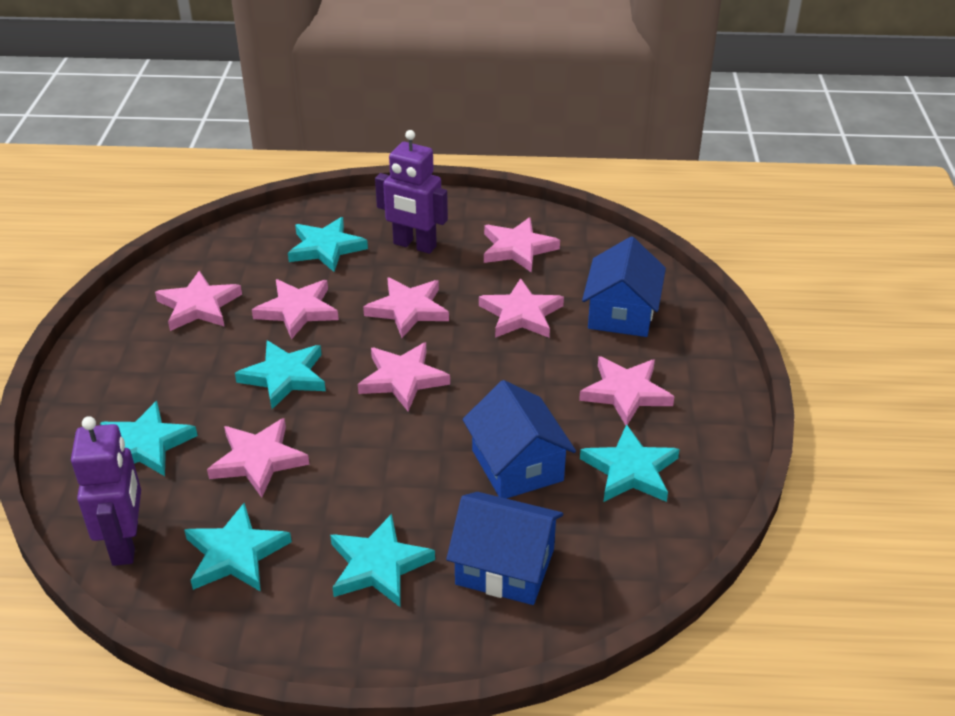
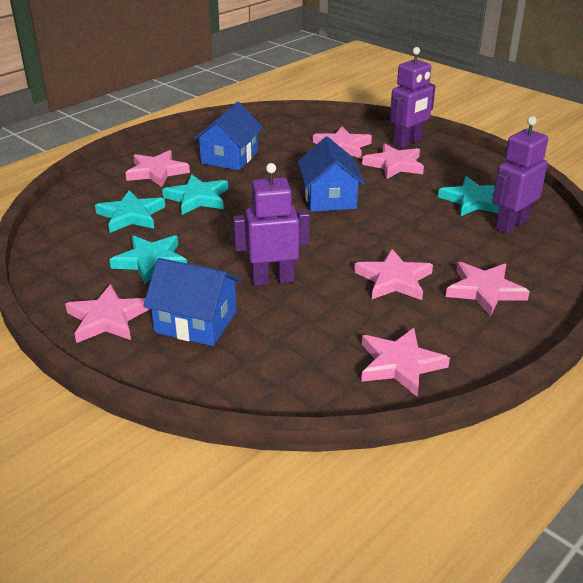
pink star: [155,271,242,331] [207,418,309,498] [252,279,339,339] [358,342,450,411] [363,277,449,338] [479,278,564,338] [484,217,560,273] [579,356,674,426] = 8 -> [65,284,150,343] [125,150,190,187] [313,126,372,158] [354,249,433,300] [361,328,450,396] [362,143,424,179] [446,262,530,317] = 7
purple robot: [71,416,141,566] [375,130,448,254] = 2 -> [233,163,310,286] [390,47,436,148] [492,116,548,234] = 3
turquoise star: [100,401,198,476] [184,503,292,592] [235,340,326,409] [288,217,368,272] [330,514,435,607] [580,424,680,502] = 6 -> [95,190,165,233] [110,235,187,284] [162,174,228,215] [438,176,500,216] = 4

